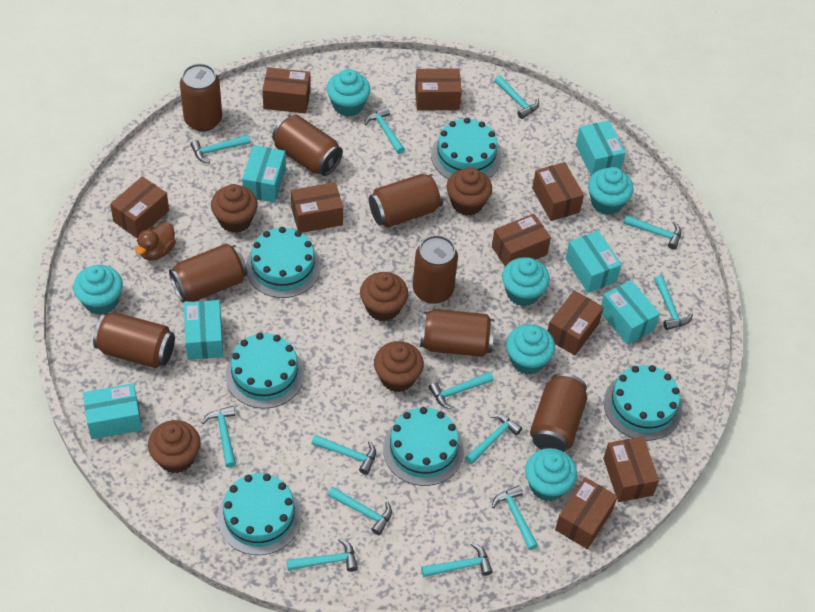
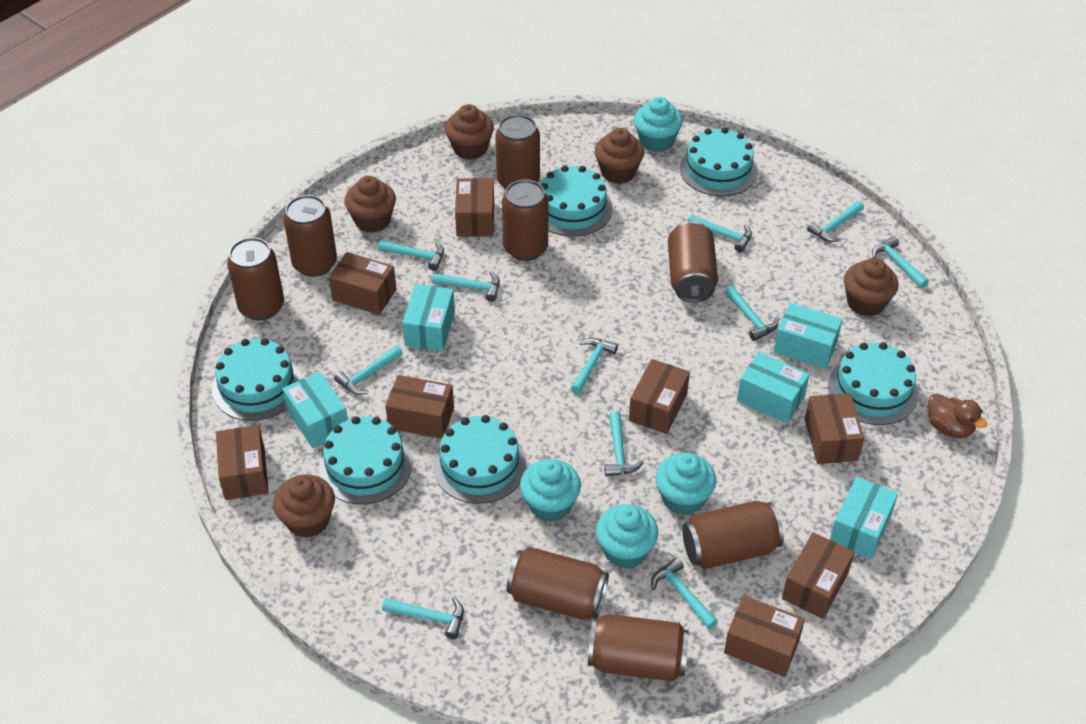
brown box: [110,176,169,239] [262,67,311,114] [291,182,343,233] [415,69,462,110] [492,214,551,267] [532,162,584,221] [547,290,604,355] [555,477,618,549] [603,437,659,502] = 9 -> [216,425,268,500] [329,252,396,315] [385,375,454,439] [455,178,494,237] [629,359,690,434] [724,595,805,677] [782,532,855,619] [805,393,865,464] = 8
turquoise box: [83,383,142,439] [184,300,223,360] [242,145,286,203] [565,231,621,293] [576,120,625,176] [601,280,660,345] = 6 -> [282,371,348,448] [402,284,455,351] [737,352,810,424] [774,303,843,369] [830,476,898,559] = 5
turquoise cupcake: [73,265,123,315] [327,69,371,117] [502,257,550,306] [506,324,555,375] [525,448,577,501] [588,167,634,215] = 6 -> [520,459,581,522] [596,504,659,569] [634,97,683,152] [655,453,716,516] = 4
turquoise hammer: [190,135,250,164] [202,406,236,468] [287,538,358,572] [311,435,376,475] [328,487,392,535] [364,107,405,154] [421,543,493,577] [429,372,494,409] [465,414,522,464] [492,485,538,550] [494,75,539,119] [623,215,681,250] [654,275,693,330] = 13 -> [334,345,403,395] [378,240,444,271] [382,597,464,639] [432,271,500,302] [571,338,618,394] [604,411,644,476] [651,557,718,629] [687,215,752,252] [724,286,778,341] [807,201,864,242] [872,236,929,288] = 11

